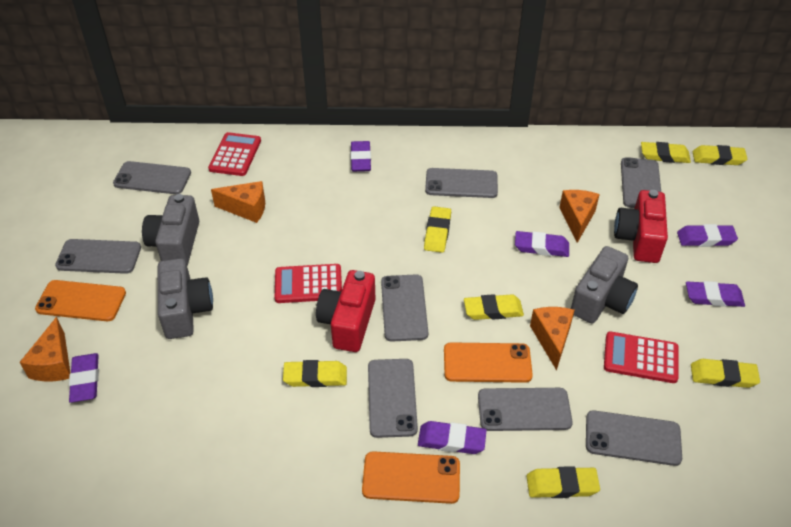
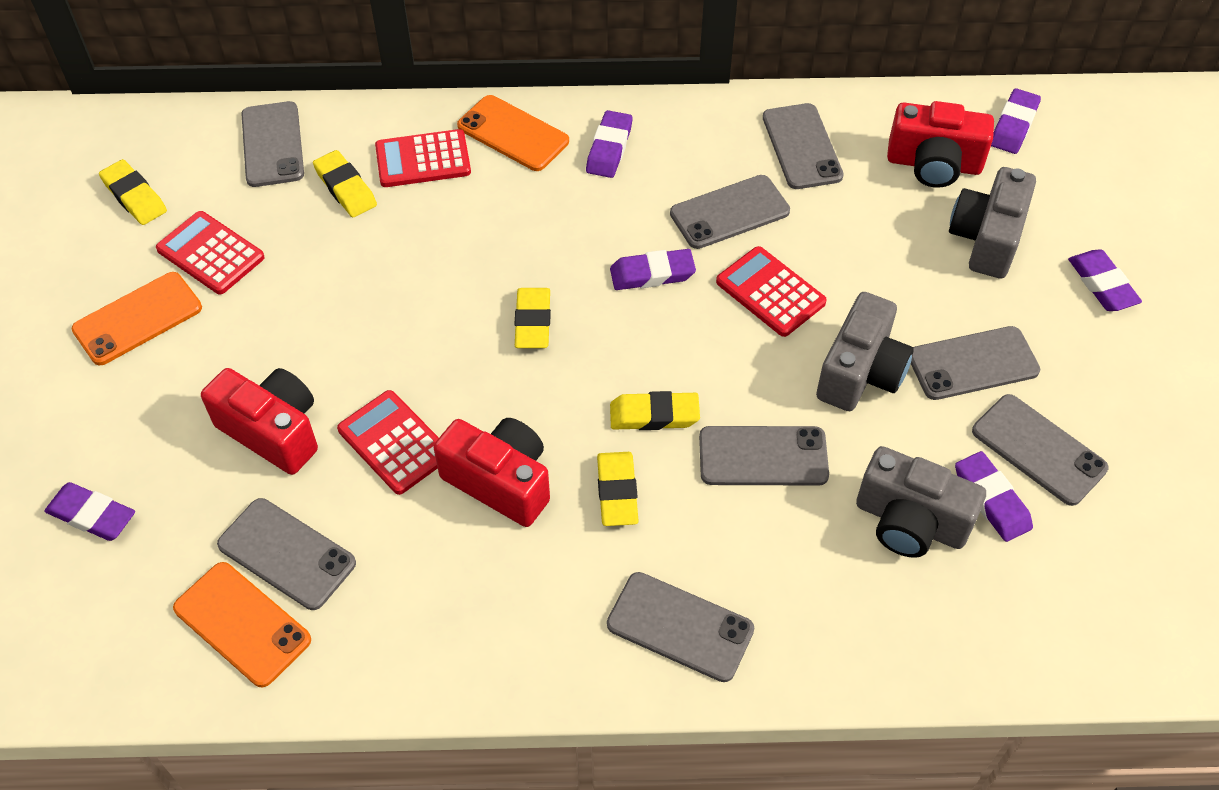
orange cheese: [20,317,70,381] [211,181,265,223] [530,307,575,371] [559,190,600,243] = 4 -> none = 0
red calculator: [208,132,261,176] [275,264,342,303] [604,332,679,383] = 3 -> [156,211,265,294] [337,390,439,495] [375,129,471,187] [716,246,827,337] = 4
red camera: [316,270,376,352] [614,190,668,263] = 2 -> [201,368,318,475] [434,418,550,527] [887,101,994,188] = 3
yellow eraser: [283,360,347,387] [424,206,451,253] [464,294,524,320] [526,466,600,498] [641,142,691,163] [691,359,760,388] [693,145,747,165] = 7 -> [99,159,167,225] [313,150,377,217] [514,288,551,348] [597,452,639,526] [610,391,700,430] = 5

